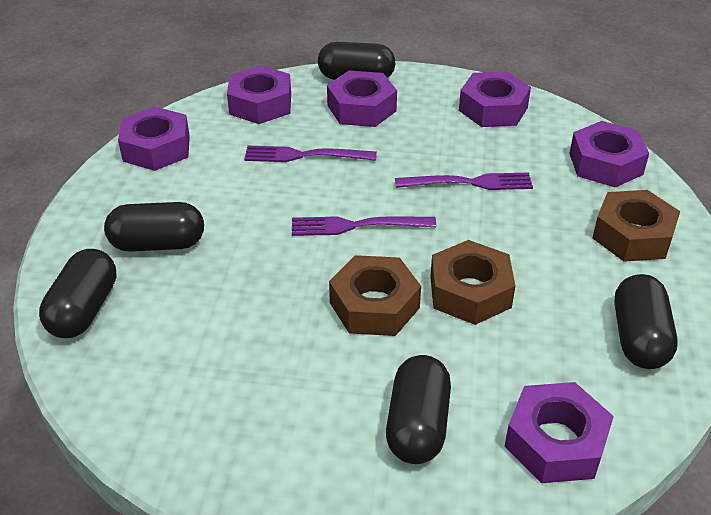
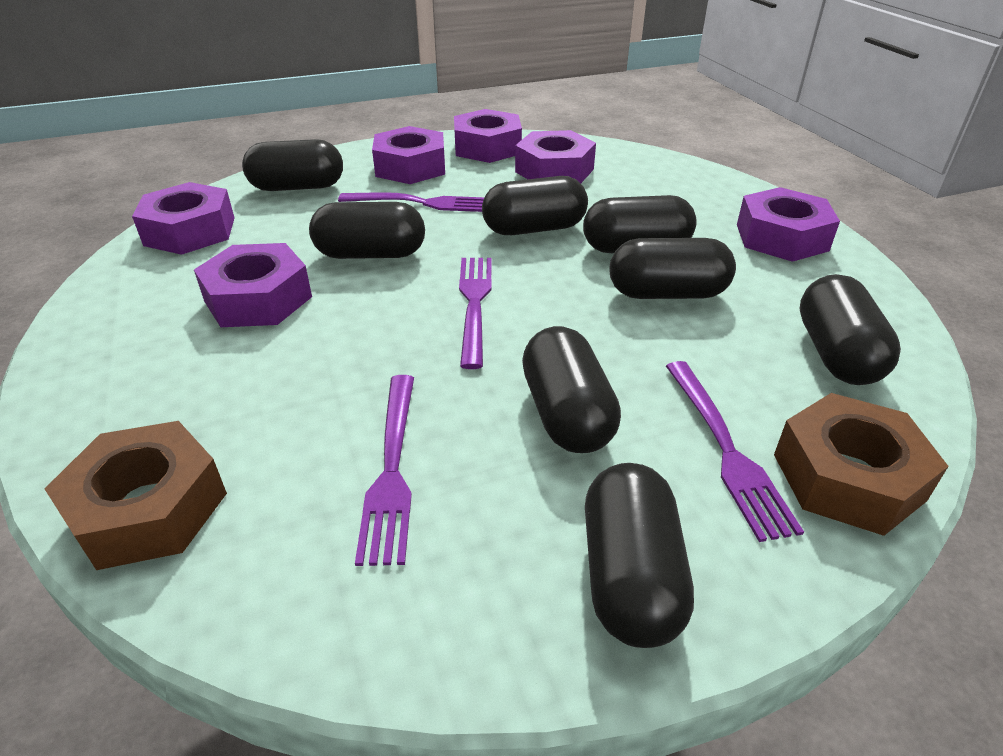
black capsule: [39,249,117,338] [104,202,204,252] [318,42,395,80] [386,355,451,464] [614,274,678,369] = 5 -> [242,139,343,191] [309,202,425,259] [482,176,588,235] [522,326,621,453] [583,195,697,253] [585,463,694,648] [610,238,736,299] [800,274,901,385] = 8
brown nut: [329,255,421,336] [430,240,515,325] [592,190,680,262] = 3 -> [45,421,227,570] [774,393,949,536] = 2
purple fork: [244,146,377,162] [292,216,436,236] [395,173,533,190] = 3 -> [338,192,484,212] [355,375,414,566] [459,258,492,369] [666,361,804,542] = 4

